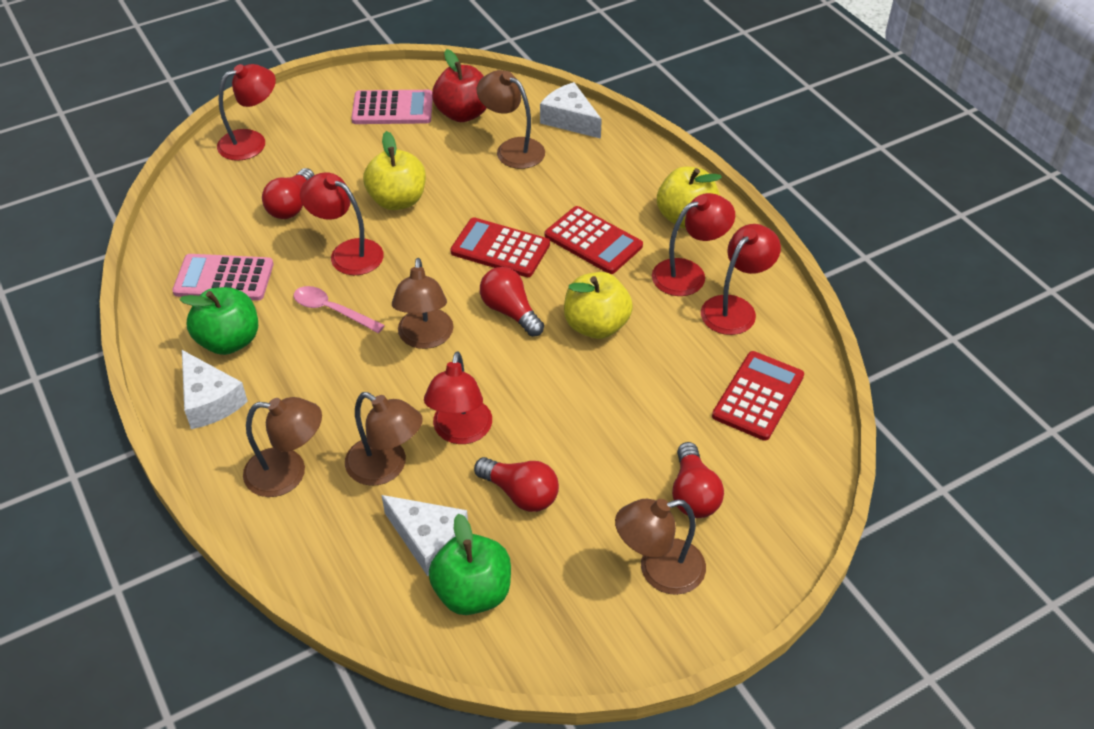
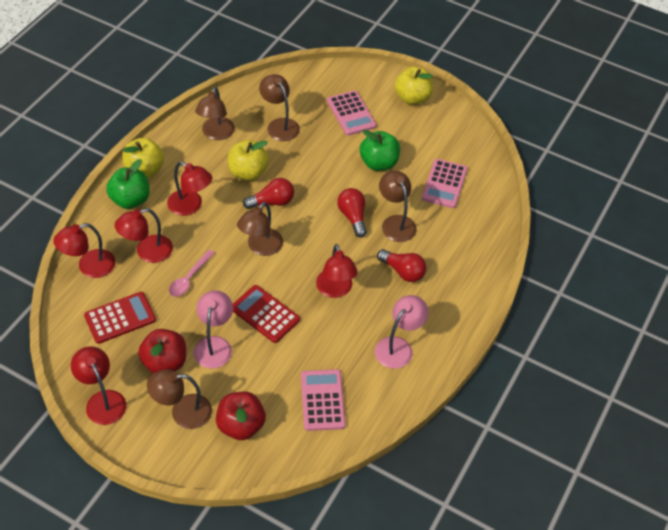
pink calculator: [172,254,274,301] [351,90,433,124] = 2 -> [301,369,346,431] [327,90,377,136] [422,159,468,208] = 3
pink lamp: none = 0 -> [193,290,233,369] [375,295,428,369] = 2
red apple: [432,49,487,122] = 1 -> [138,329,186,373] [216,392,266,440] = 2
red calculator: [450,218,550,277] [545,206,643,274] [712,351,804,441] = 3 -> [84,292,156,344] [233,285,300,343] = 2
red light bulb: [262,168,314,219] [474,457,559,512] [480,267,544,337] [672,442,724,518] = 4 -> [243,178,294,209] [337,188,367,238] [377,249,426,282] = 3
white cheese: [182,350,248,429] [382,495,468,576] [540,82,602,139] = 3 -> none = 0

